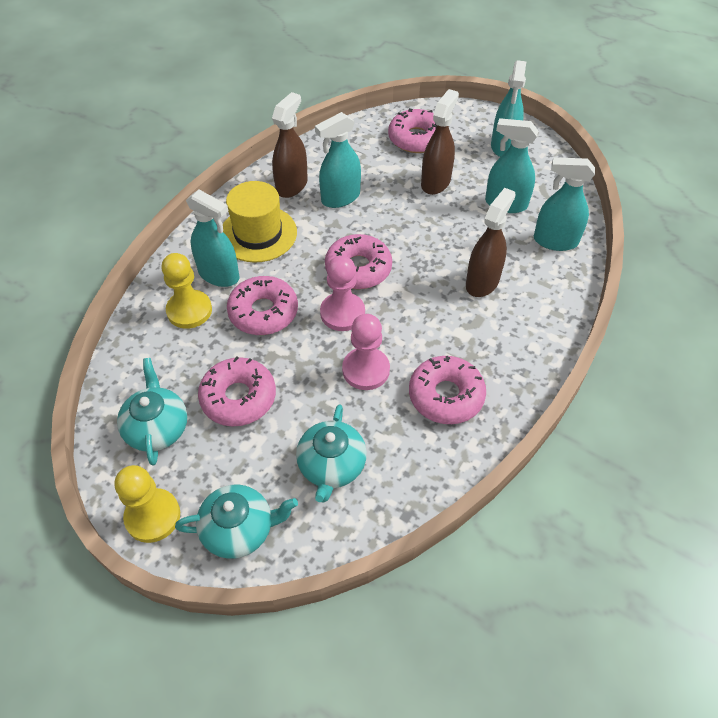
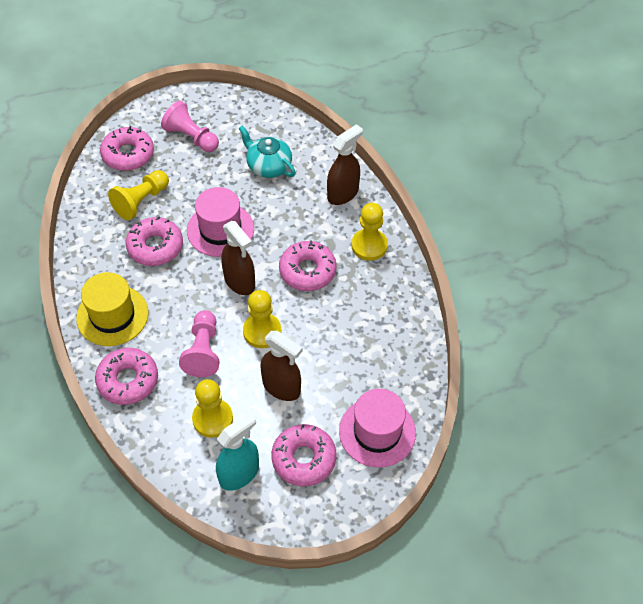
pink hat: none = 0 -> [187,187,254,257] [339,389,416,468] = 2
turquoise spray bottle: [186,190,240,287] [315,112,361,208] [485,118,538,213] [491,60,527,157] [534,157,595,251] = 5 -> [216,412,259,491] = 1
turquoise teapot: [117,358,187,466] [175,485,298,559] [296,404,367,502] = 3 -> [238,126,296,178] = 1
yellow pawn: [115,465,180,543] [162,253,212,329] = 2 -> [108,170,169,220] [192,379,233,438] [243,290,281,348] [352,203,388,261] = 4

